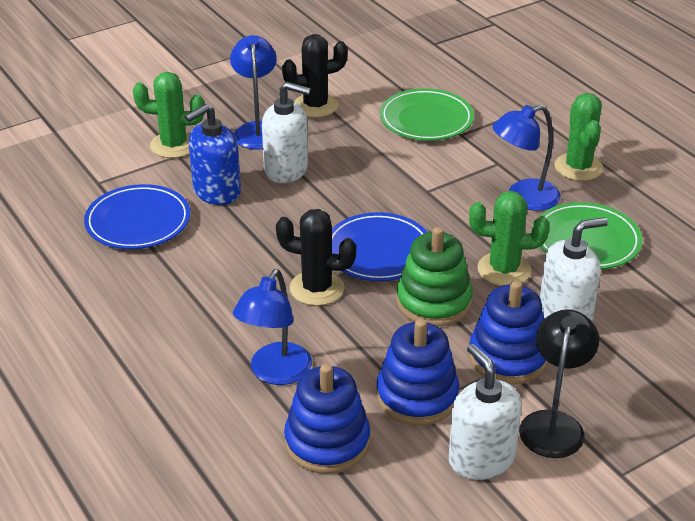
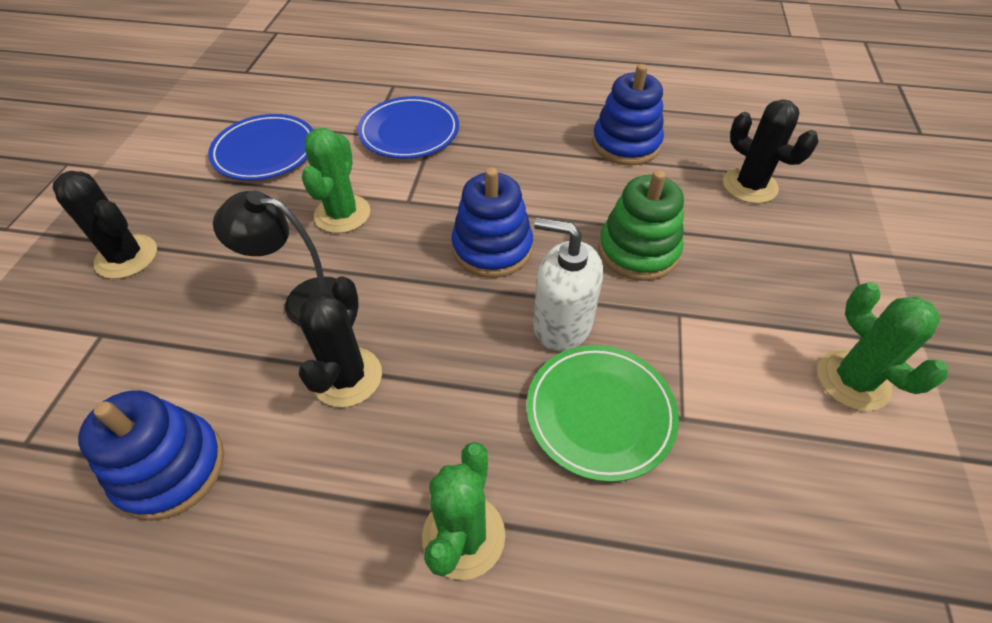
black cactus: [276,209,356,306] [282,34,348,118] = 2 -> [53,171,157,279] [299,276,382,407] [723,100,818,204] = 3
blue lamp: [230,35,277,149] [233,269,312,385] [492,105,561,211] = 3 -> none = 0
blue soap dispenser: [185,104,241,205] = 1 -> none = 0
green plate: [380,88,474,141] [539,202,642,269] = 2 -> [526,345,679,482] = 1
white soap dispenser: [262,82,311,183] [448,344,522,480] [540,217,608,321] = 3 -> [533,218,603,351] = 1

